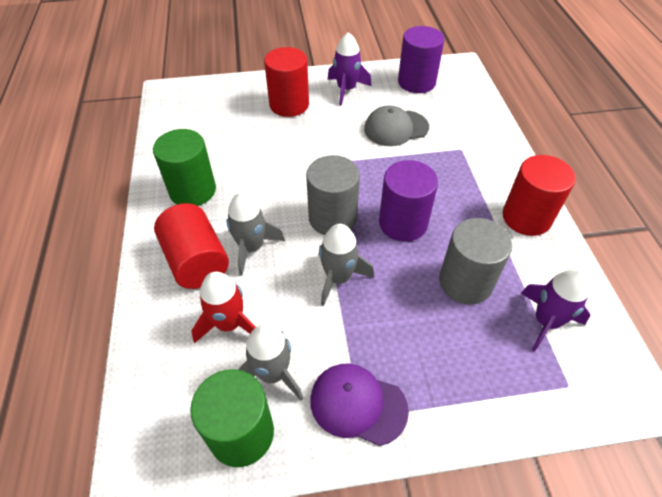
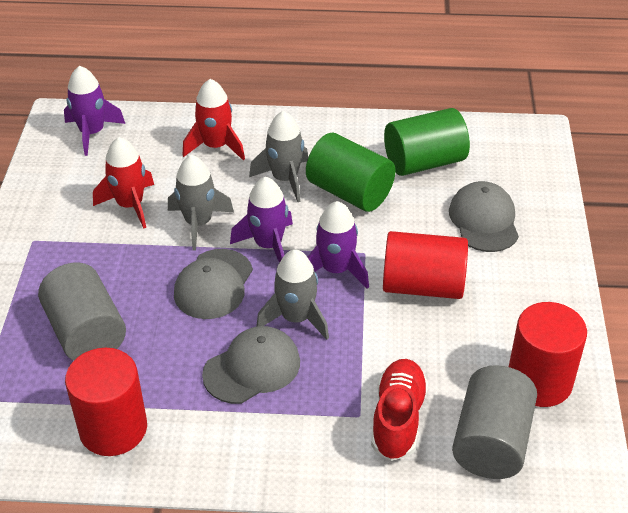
grey cap: [364,105,429,146] = 1 -> [174,249,253,319] [202,326,300,404] [449,181,519,252] = 3
purple cap: [310,364,409,446] = 1 -> none = 0
purple cylinder: [379,160,438,242] [398,26,444,93] = 2 -> none = 0
purple rocket: [327,32,371,106] [521,269,590,351] = 2 -> [64,66,125,156] [230,177,293,263] [308,201,369,289] = 3
red rocket: [191,272,256,343] = 1 -> [93,137,154,229] [182,79,245,160] = 2
red shoe: none = 0 -> [371,359,428,461] = 1

